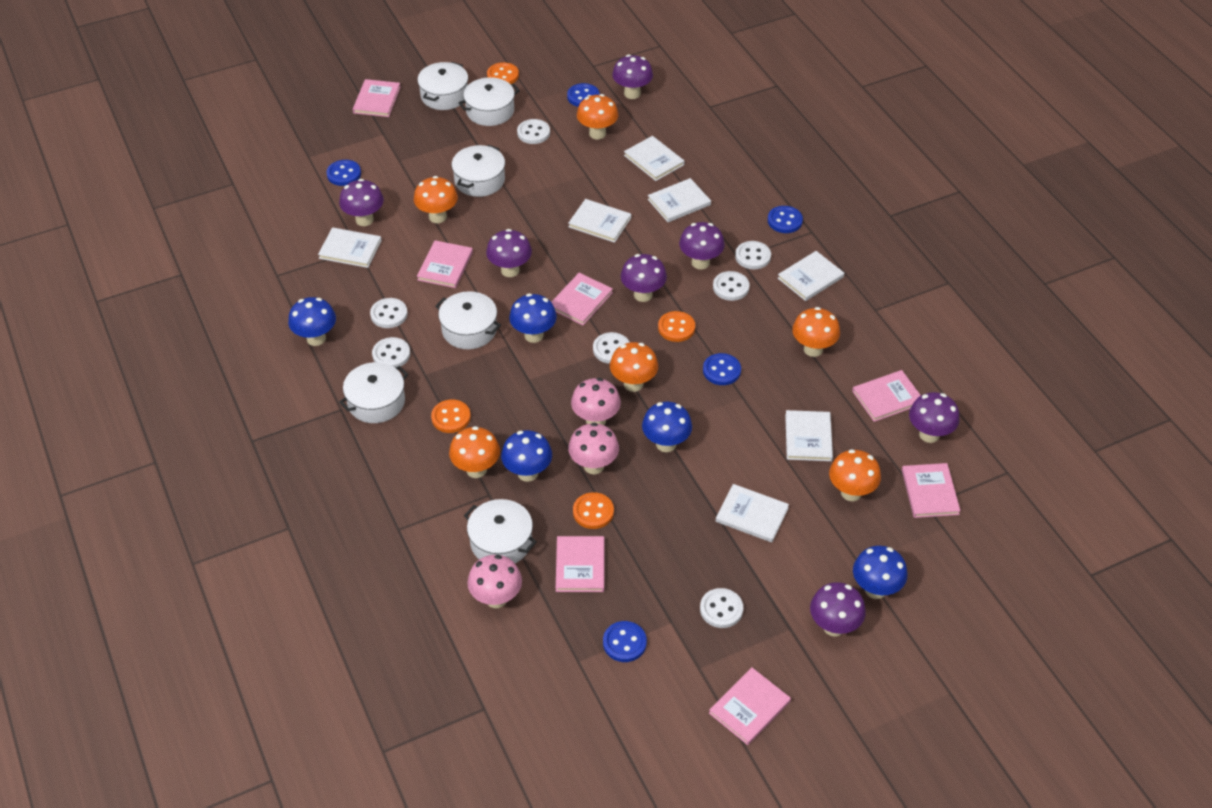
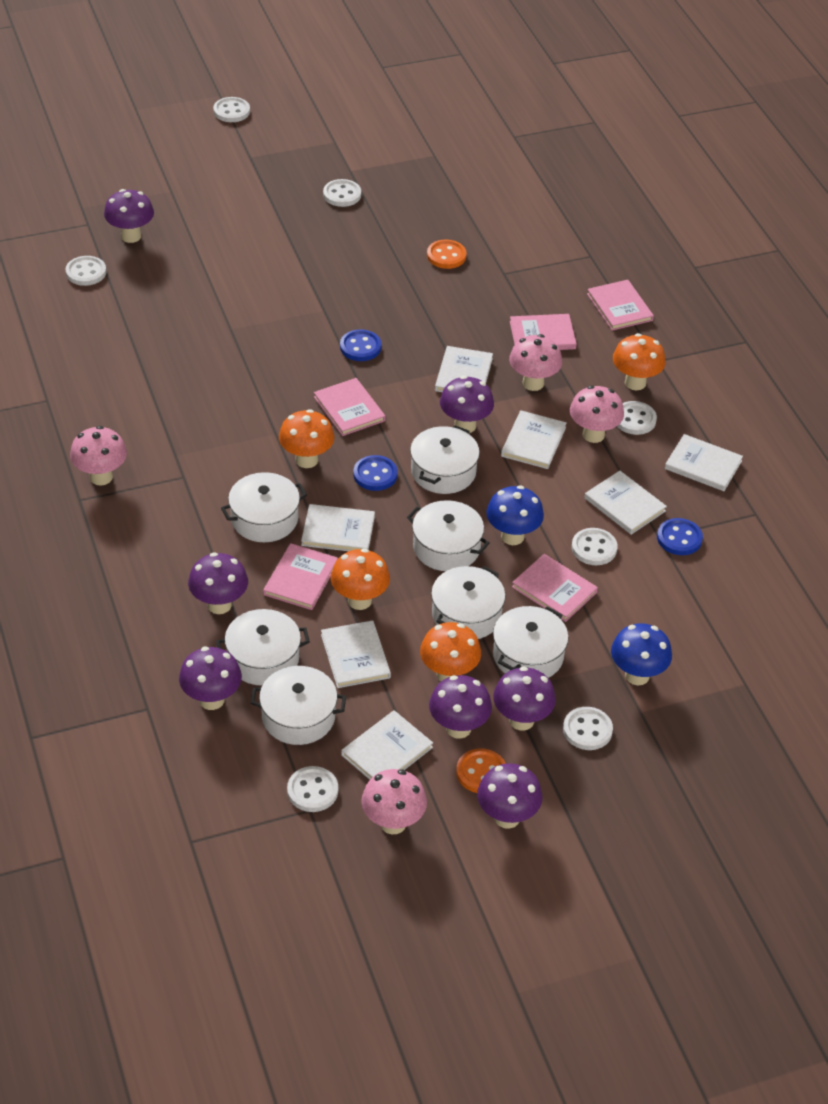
blue button: [327,160,361,186] [567,83,599,107] [603,621,647,662] [703,353,741,385] [768,206,803,233] = 5 -> [340,329,382,361] [353,455,398,491] [657,518,703,555] = 3
blue mushroom: [288,297,336,346] [501,430,552,482] [509,293,557,343] [642,402,692,452] [853,546,907,599] = 5 -> [486,486,544,545] [611,623,672,685] = 2
orange button: [431,399,471,433] [487,62,519,84] [573,492,614,529] [658,311,695,342] = 4 -> [427,240,466,269] [456,748,506,793] = 2
orange mushroom: [414,176,458,223] [449,426,500,478] [577,94,618,139] [610,342,658,392] [792,307,840,357] [829,449,881,501] = 6 -> [279,409,334,468] [331,548,390,610] [420,622,481,682] [613,333,666,390] = 4
pink book: [353,79,401,117] [417,240,473,288] [552,273,613,325] [556,536,604,592] [709,667,791,745] [852,370,921,422] [902,463,961,518] = 7 -> [263,543,338,610] [314,378,386,436] [510,314,577,350] [512,554,598,622] [587,280,654,331] = 5
pink mushroom: [467,555,522,608] [568,422,619,474] [571,378,621,425] = 3 -> [70,426,127,486] [361,769,427,834] [509,334,562,391] [570,385,624,443] = 4
white pot: [339,362,408,423] [418,62,468,110] [435,291,501,349] [452,145,505,197] [459,77,520,126] [464,499,537,563] = 6 -> [216,609,310,686] [221,472,307,542] [250,666,346,745] [407,500,489,571] [410,425,480,494] [431,566,506,639] [493,606,569,678] = 7

